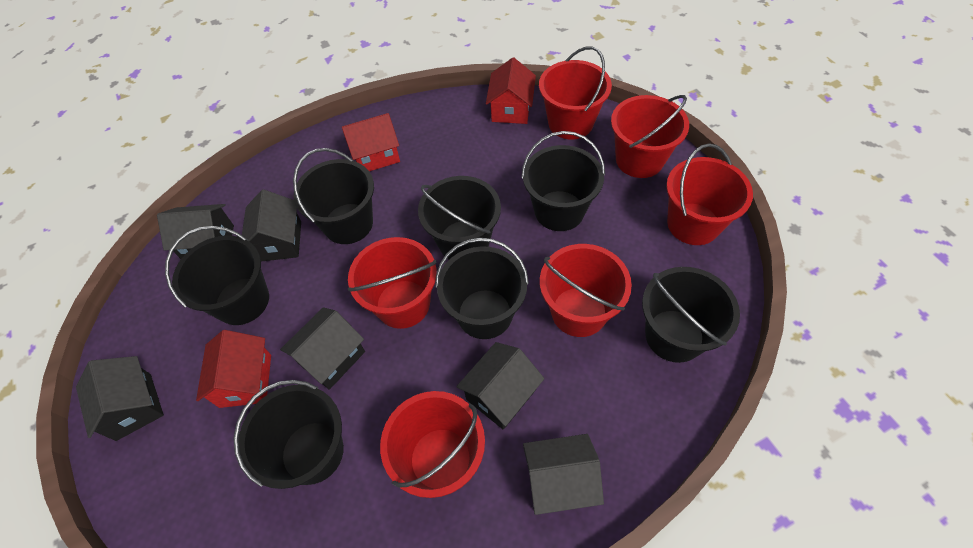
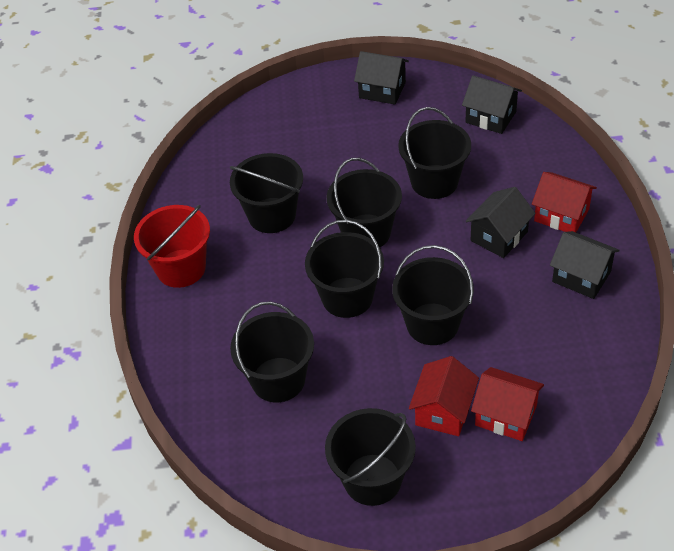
black house: [76,356,164,441] [157,204,234,259] [242,189,301,261] [280,307,365,390] [456,342,544,430] [523,434,604,515] = 6 -> [354,51,409,104] [462,75,522,134] [466,187,536,258] [550,231,620,299] = 4
red bucket: [348,237,437,329] [380,391,485,498] [539,46,612,140] [540,244,632,337] [611,95,689,178] [666,144,753,245] = 6 -> [134,205,210,288] = 1

